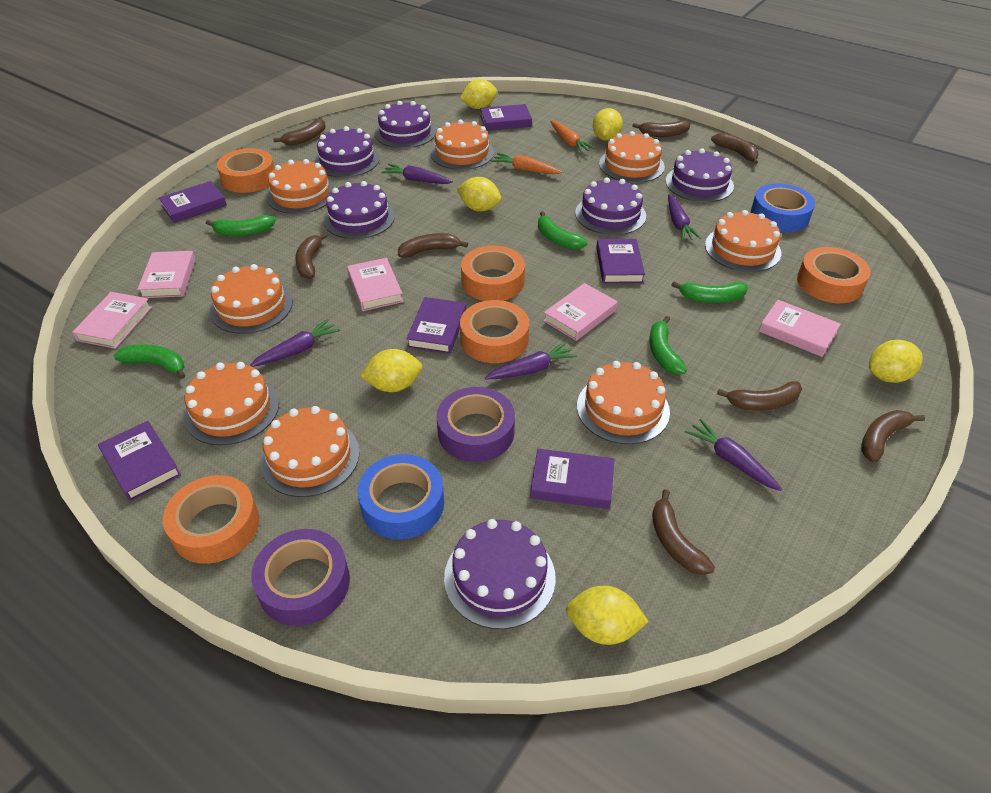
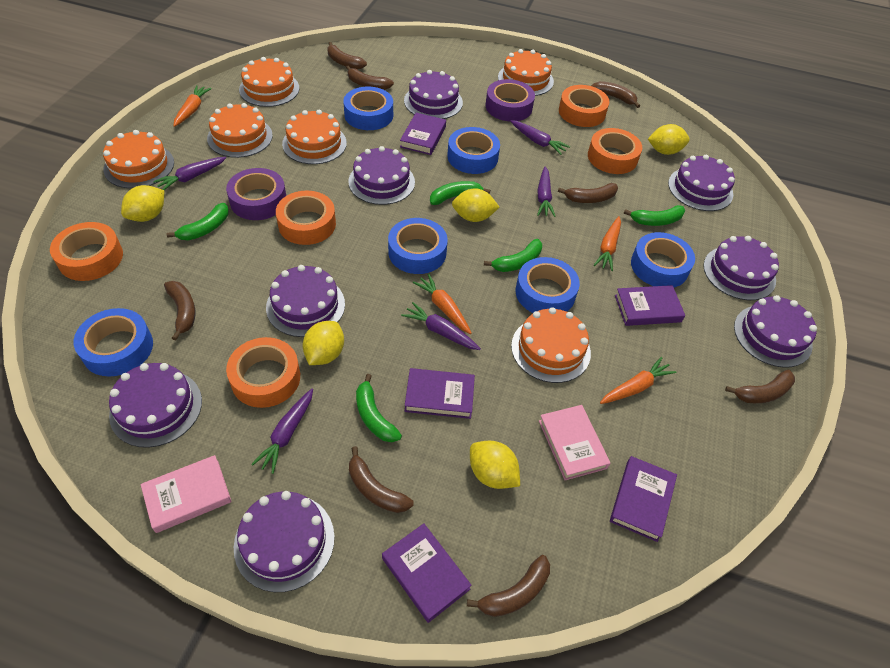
blue tape: [357,454,444,539] [751,183,815,232] = 2 -> [74,308,153,376] [343,86,393,130] [388,218,448,274] [447,127,500,174] [516,257,580,313] [631,232,695,287] = 6
orange cake: [184,362,279,445] [210,264,293,334] [260,406,360,497] [266,159,335,214] [430,120,494,170] [577,361,670,444] [599,131,665,183] [705,210,781,272] = 8 -> [103,130,174,189] [207,103,273,158] [239,57,299,107] [282,110,347,164] [498,49,554,96] [511,307,591,383] = 6
orange carrot: [491,153,562,174] [550,120,595,153] = 2 -> [173,85,212,127] [413,274,472,334] [594,216,621,271] [600,357,676,404] = 4
pink book: [72,292,152,349] [137,251,196,298] [347,258,403,311] [543,283,618,341] [759,300,841,357] = 5 -> [141,455,232,533] [539,405,610,480] = 2
purple book: [98,421,181,501] [159,181,227,223] [406,297,466,354] [480,104,532,131] [530,449,615,509] [596,239,645,284] = 6 -> [382,523,472,623] [400,113,446,155] [405,368,475,419] [610,456,677,542] [615,285,685,326] = 5
purple cake: [315,126,380,178] [323,181,395,239] [374,101,436,148] [444,519,556,629] [575,178,646,235] [666,148,734,202] = 6 -> [109,363,202,448] [234,491,335,592] [266,265,345,337] [348,146,415,205] [404,70,463,119] [668,155,735,211] [703,236,779,300] [734,295,817,368] = 8
yellow lemon: [360,349,422,392] [457,177,501,212] [460,79,497,109] [566,586,649,645] [593,108,623,141] [869,340,923,383] = 6 -> [121,185,164,222] [302,321,344,365] [452,188,499,222] [470,441,520,489] [648,124,690,155] = 5

